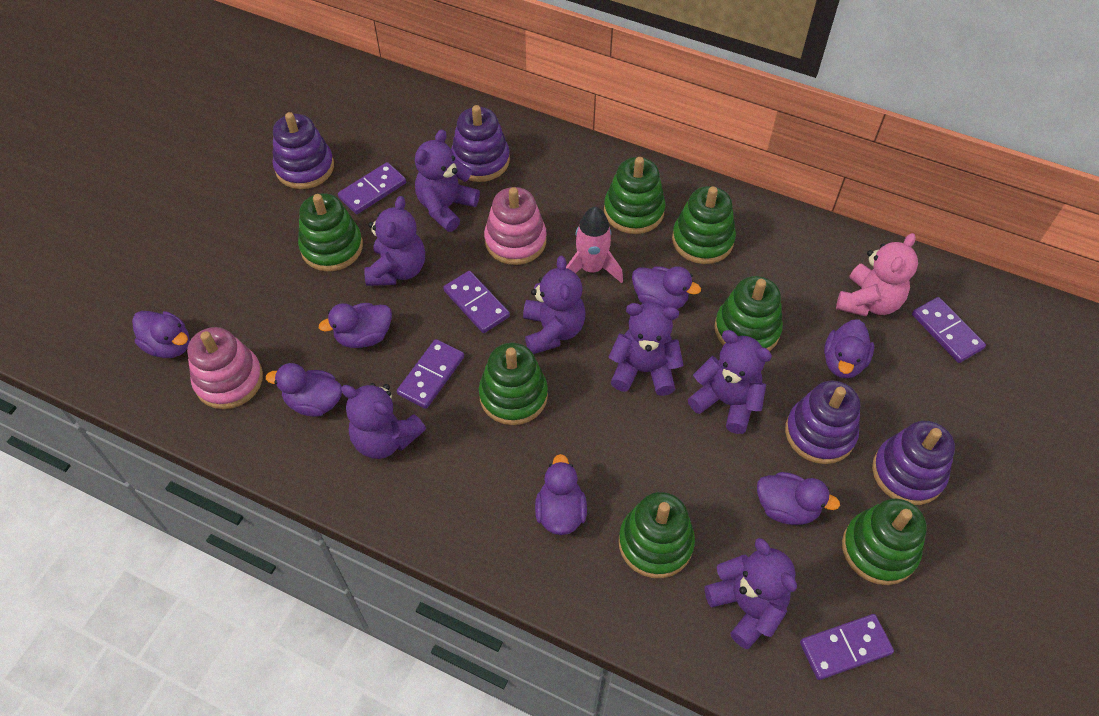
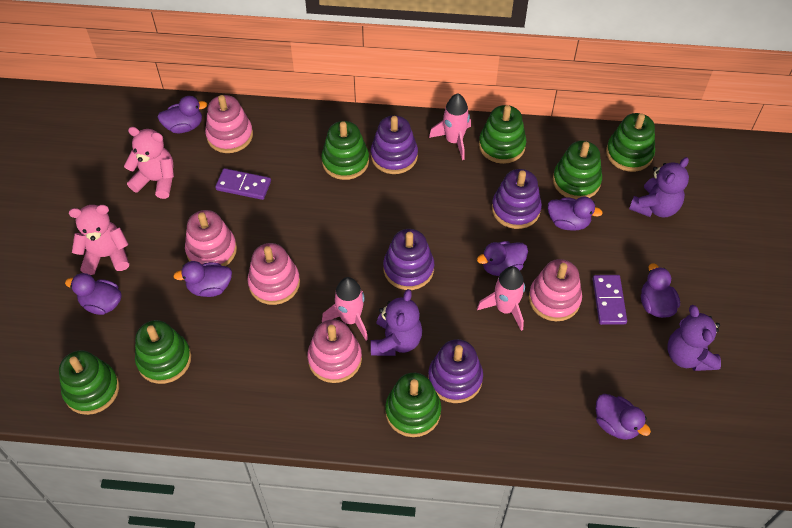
pink rocket: [566,207,623,283] = 1 -> [322,277,368,341] [429,94,471,160] [477,266,525,331] = 3
pink stacking toy: [187,327,263,409] [484,187,547,265] = 2 -> [185,210,237,266] [205,95,253,153] [247,243,300,305] [307,320,362,383] [529,259,582,321] = 5
pink teddy bear: [836,233,918,317] = 1 -> [69,205,129,275] [124,127,174,199] = 2
purple domino: [338,162,406,214] [397,339,464,409] [443,271,510,333] [800,614,894,680] [912,297,986,363] = 5 -> [215,168,271,200] [593,275,627,325] = 2
purple teddy bear: [341,383,426,459] [364,196,425,286] [415,129,480,232] [523,256,585,354] [609,302,684,396] [688,330,772,434] [704,538,797,649] = 7 -> [371,289,422,356] [629,157,689,218] [667,305,721,371] = 3

